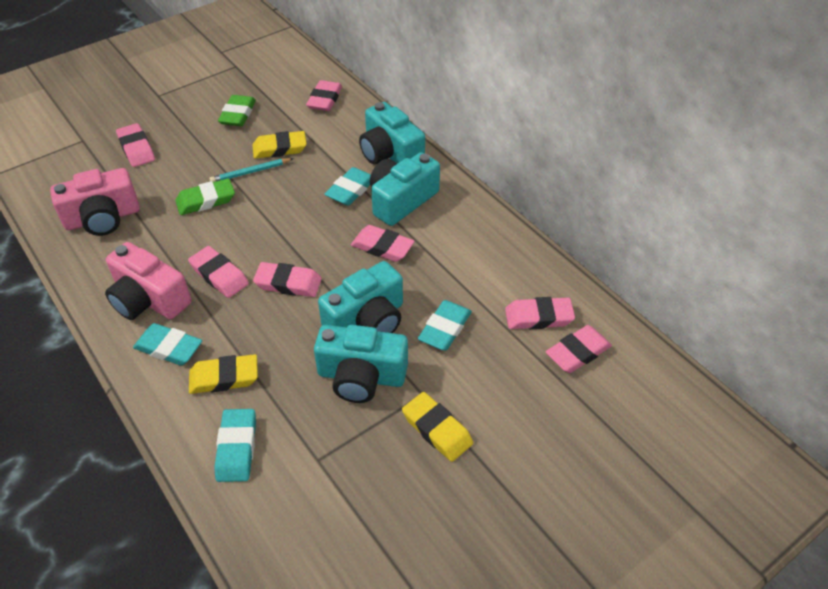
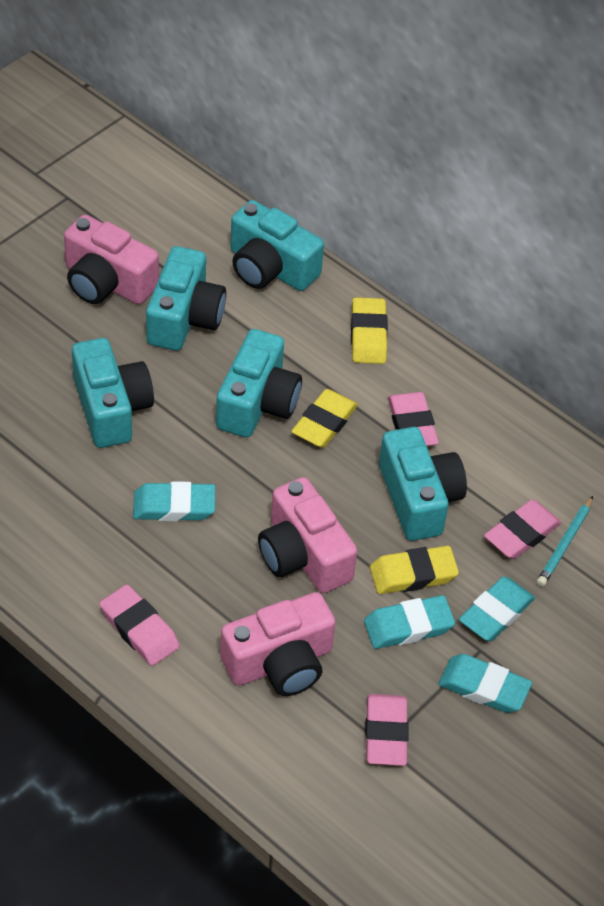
green eraser: [175,178,235,215] [218,95,256,126] = 2 -> none = 0
pink camera: [50,168,140,236] [105,242,191,320] = 2 -> [64,215,159,304] [220,592,336,696] [258,477,357,593] = 3
pink eraser: [116,123,155,167] [188,246,249,298] [253,262,322,297] [306,80,342,111] [351,225,415,262] [505,297,575,329] [546,325,612,373] = 7 -> [100,585,180,666] [365,694,409,766] [388,392,439,446] [484,500,562,559] = 4
turquoise camera: [314,325,408,403] [318,261,403,333] [359,102,425,164] [370,152,440,226] = 4 -> [72,338,154,448] [146,246,226,351] [216,329,302,438] [230,200,324,291] [379,427,467,541] = 5

